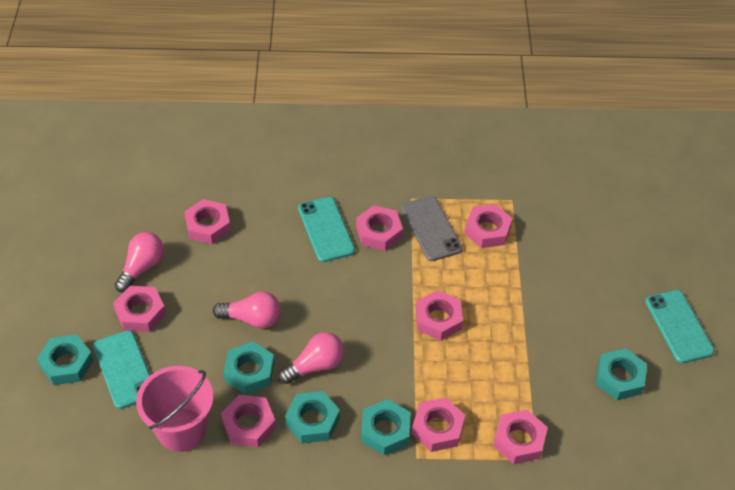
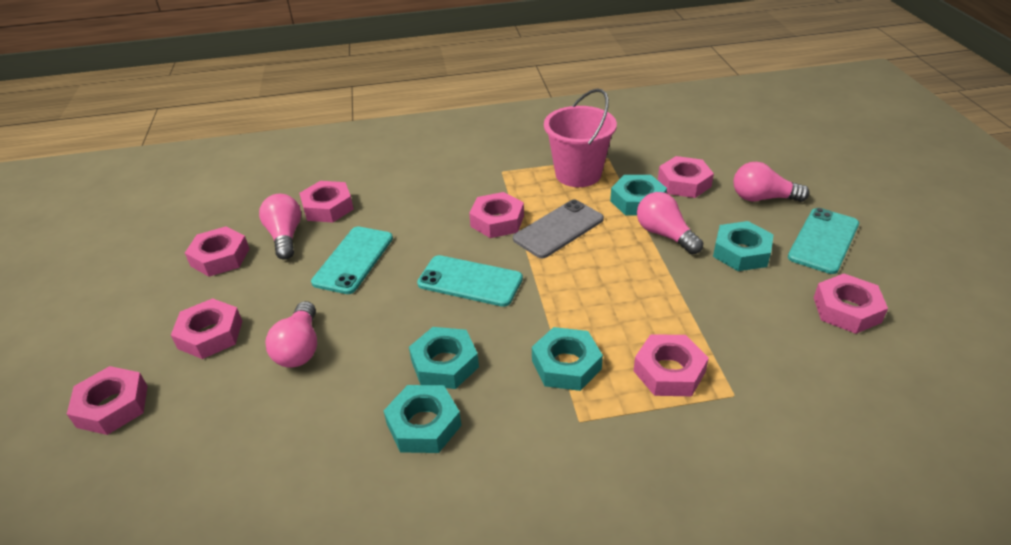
pink light bulb: [115,232,164,293] [213,292,281,329] [278,332,344,384] = 3 -> [259,194,301,260] [265,301,317,367] [637,192,703,254] [734,162,810,202] = 4

